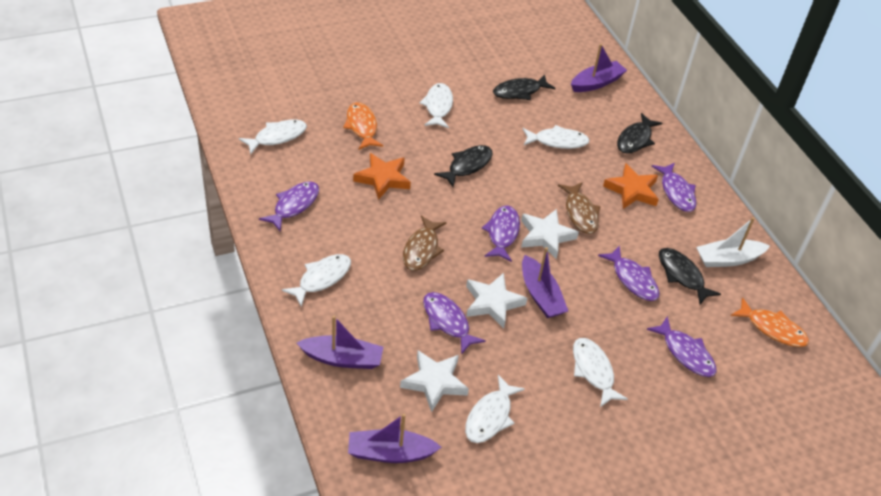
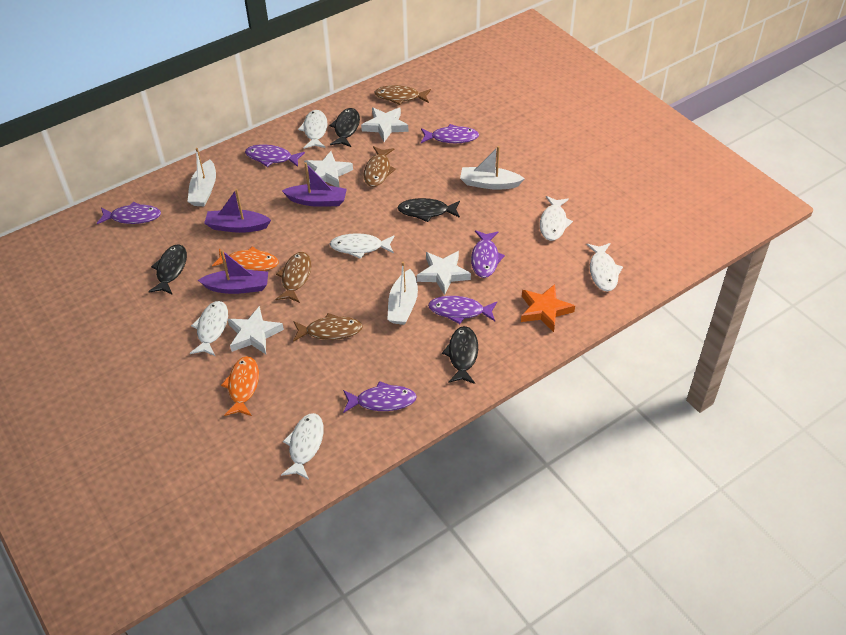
brown fish: [403,215,447,271] [558,182,601,234] = 2 -> [275,252,311,303] [293,313,363,342] [364,146,396,187] [375,85,431,105] = 4
orange star: [353,153,411,200] [603,163,659,209] = 2 -> [521,284,575,332] = 1
purple boat: [297,316,383,369] [348,414,441,463] [522,247,568,318] [571,44,627,92] = 4 -> [198,250,268,294] [204,189,271,233] [282,162,347,207] = 3
white boat: [696,217,770,267] = 1 -> [187,148,216,206] [387,261,418,325] [460,146,525,190] = 3
white star: [400,350,469,412] [466,273,527,328] [521,209,579,259] = 3 -> [228,306,284,354] [304,151,353,188] [361,107,409,142] [417,251,471,295] = 4

